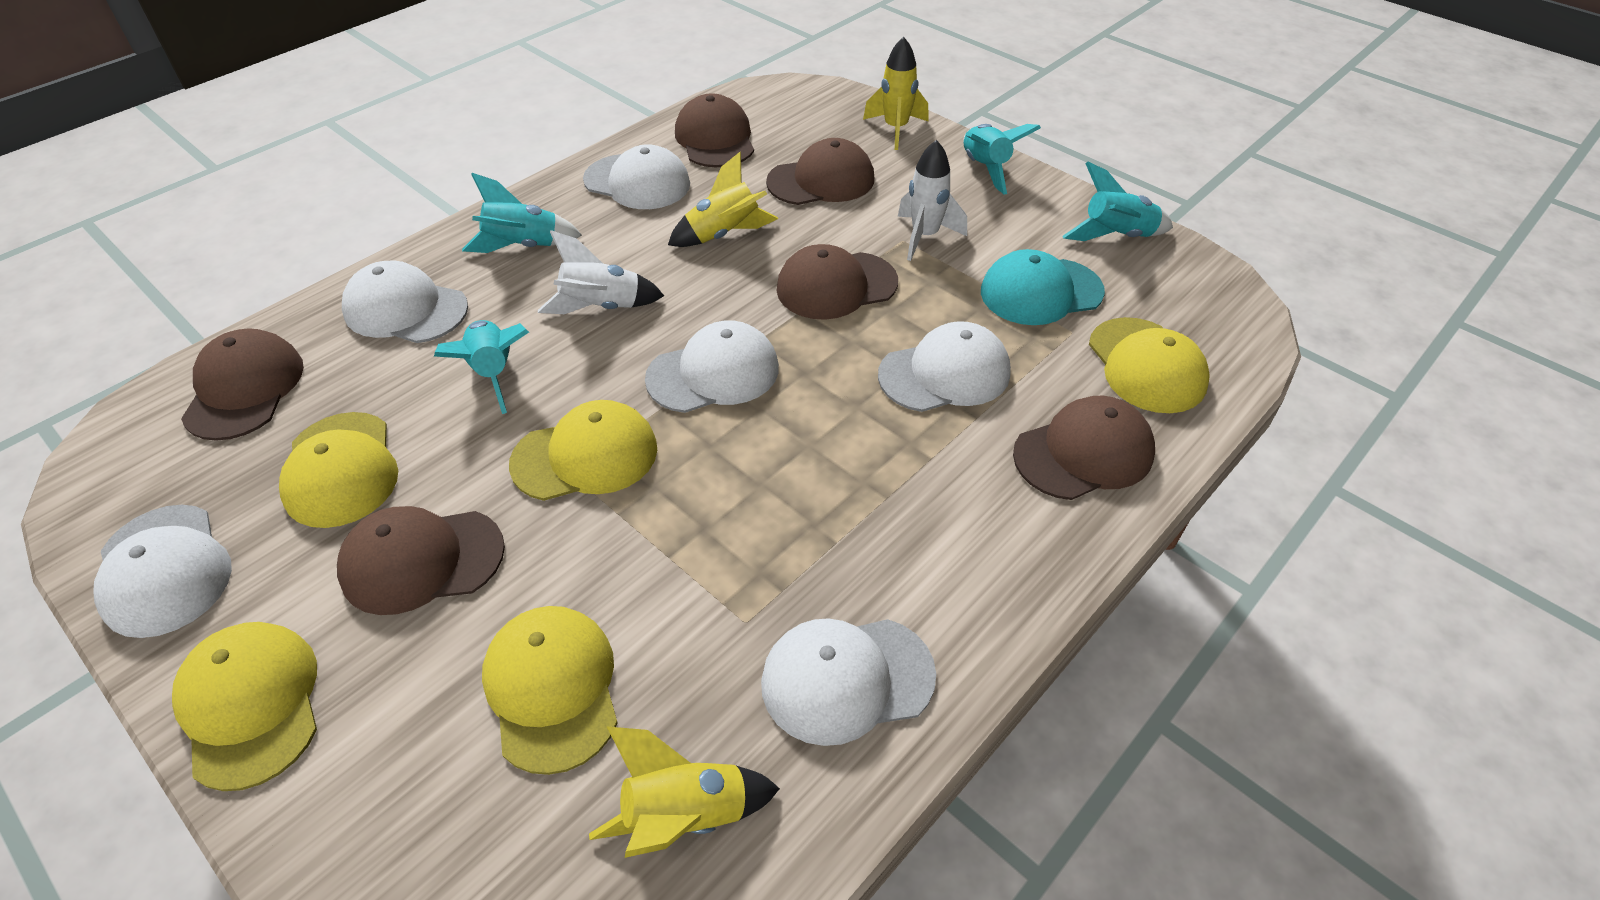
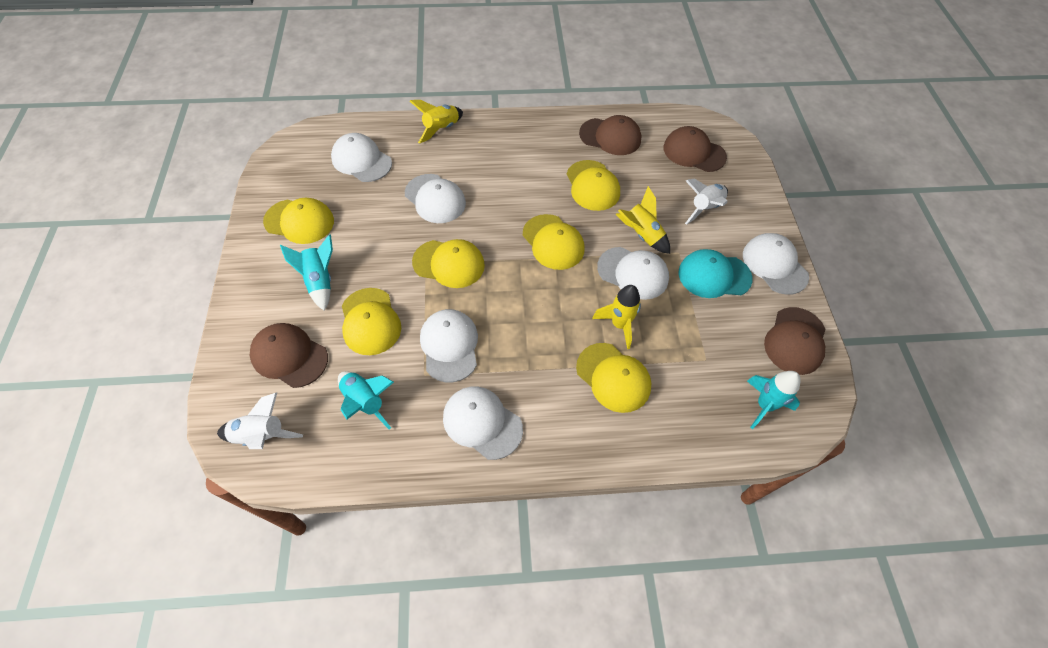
brown cap: [181,328,304,441] [337,506,505,615] [675,93,754,167] [766,138,874,205] [776,244,898,320] [1013,396,1155,500] = 6 -> [250,323,328,388] [579,115,641,155] [663,126,727,172] [764,307,826,375] = 4
turquoise rocket: [434,320,529,414] [462,173,582,253] [963,124,1041,194] [1062,162,1173,241] = 4 -> [280,234,333,311] [338,371,394,429] [747,371,801,429] = 3
yellow cap: [172,622,317,791] [279,412,398,528] [482,606,618,775] [509,400,657,501] [1089,317,1210,413] = 5 -> [263,198,334,244] [342,288,401,355] [412,239,485,288] [523,214,585,270] [567,160,620,211] [576,343,651,413] = 6

